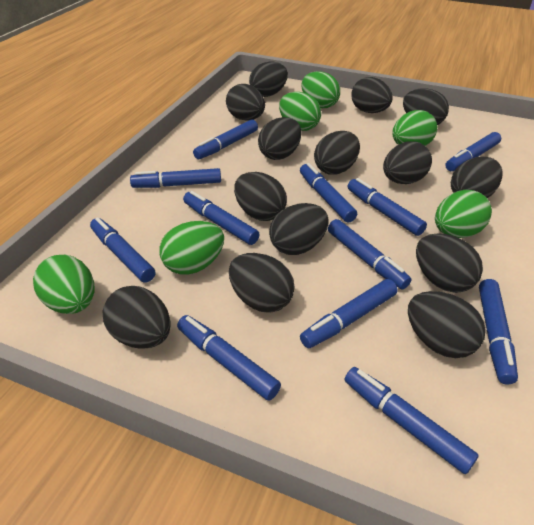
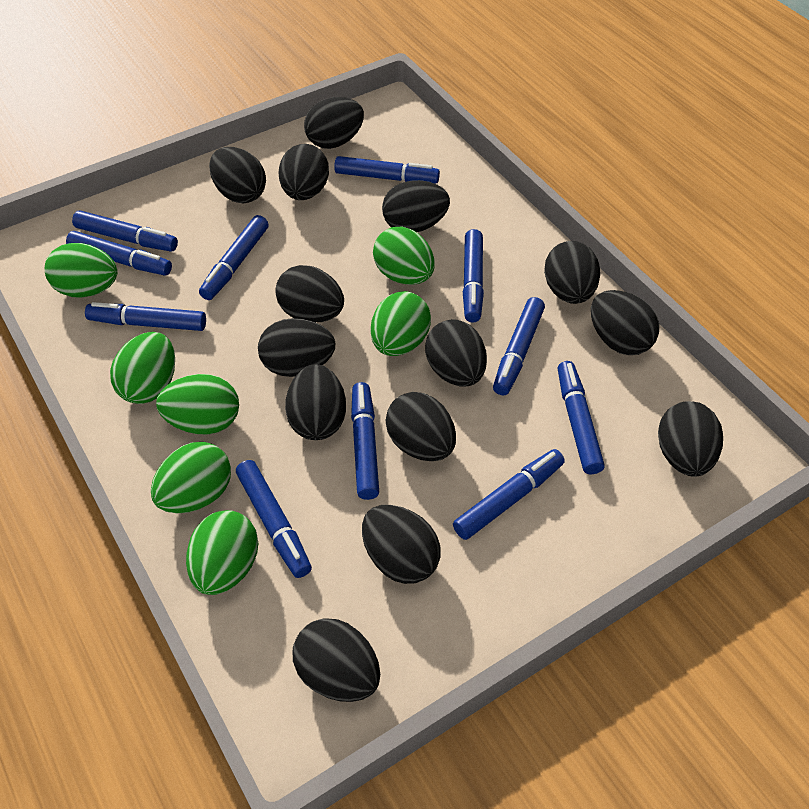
blue marker: [90,217,155,282] [130,168,221,188] [177,315,281,401] [183,191,260,245] [193,119,258,159] [300,163,357,223] [300,279,397,348] [328,219,411,289] [345,367,479,474] [348,178,427,236] [445,132,501,171] [479,279,518,384] = 12 -> [66,231,172,276] [72,210,178,252] [85,302,206,331] [199,215,269,300] [236,460,312,578] [334,156,440,184] [351,382,379,500] [453,449,565,540] [463,229,484,323] [493,297,545,395] [558,361,605,474] = 11
green egg: [33,255,94,314] [160,221,224,275] [279,92,321,131] [302,71,340,108] [392,110,437,146] [435,190,492,238] = 6 -> [45,243,118,298] [110,332,175,404] [151,442,231,513] [156,374,239,434] [186,510,258,595] [371,291,431,356] [373,227,435,285] = 7

